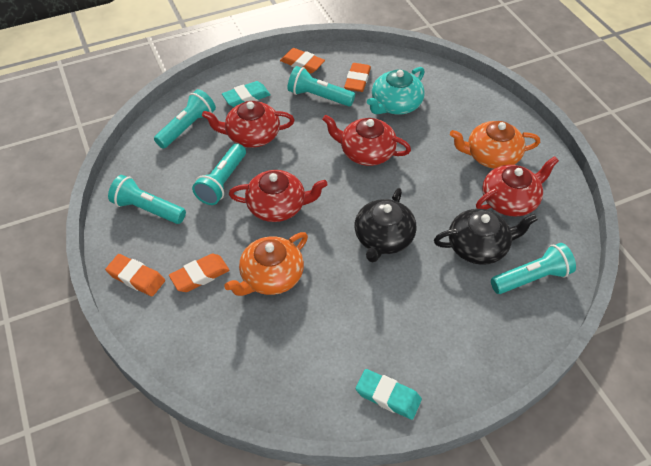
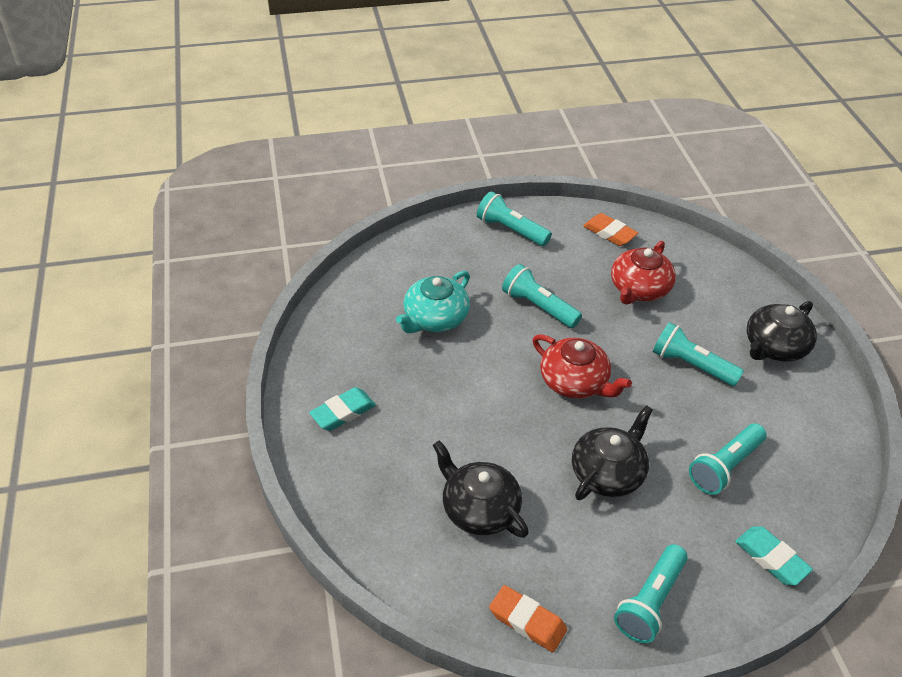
black teapot: [355,188,417,263] [434,209,538,265] = 2 -> [433,440,529,538] [572,405,653,500] [747,301,817,362] = 3
orange eraser: [105,254,165,296] [169,254,229,292] [280,48,325,73] [344,63,371,92] = 4 -> [489,585,567,652] [583,213,638,246] = 2
orange teapot: [224,232,308,296] [450,121,540,169] = 2 -> none = 0
red teapot: [202,101,295,148] [229,170,328,222] [322,115,411,166] [476,156,559,216] = 4 -> [532,334,632,399] [611,241,676,305] = 2

